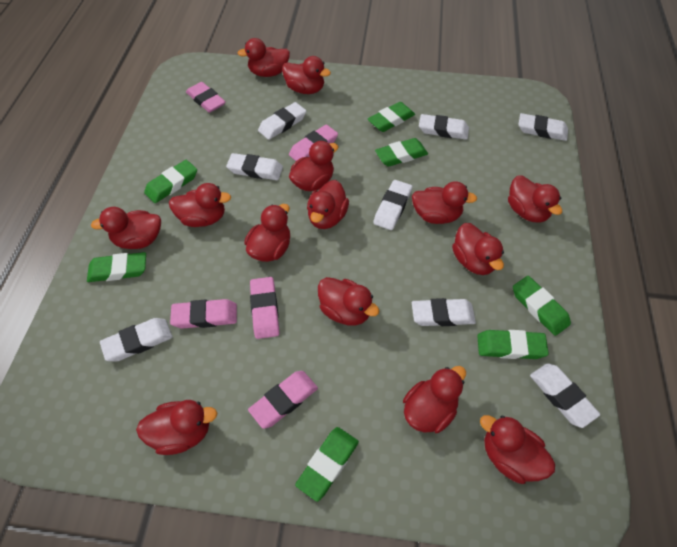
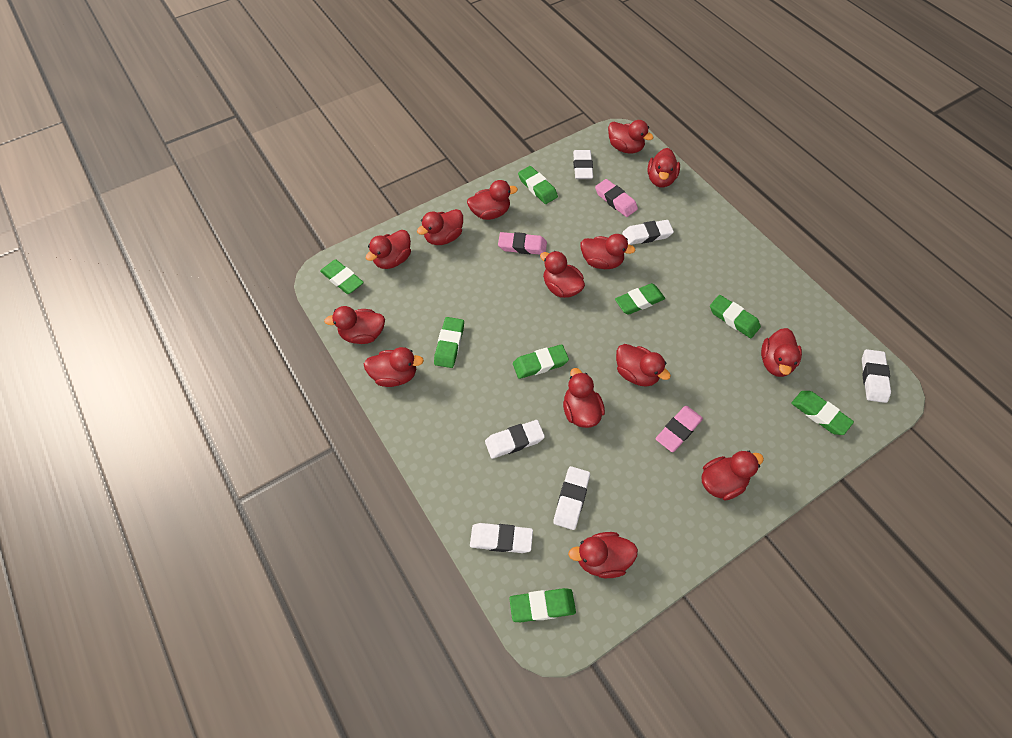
green eraser: [87,252,146,282] [144,160,197,203] [295,427,359,502] [368,102,415,132] [375,138,428,167] [477,330,549,359] [513,276,571,336] = 7 -> [320,259,364,294] [434,317,464,368] [509,588,576,622] [513,345,569,379] [518,166,558,204] [615,283,665,315] [710,295,761,338] [791,391,854,435] = 8
pink eraser: [170,299,237,329] [186,82,226,113] [248,371,318,429] [250,277,279,339] [289,125,338,161] = 5 -> [498,232,547,255] [595,179,638,217] [656,406,703,452] = 3
white eraser: [100,318,172,362] [226,153,283,180] [258,102,306,140] [373,180,412,230] [412,298,476,326] [419,114,469,140] [518,113,568,141] [530,364,600,428] = 8 -> [470,523,533,553] [485,420,545,459] [553,466,590,530] [573,150,593,179] [622,220,674,245] [862,349,891,403] = 6

